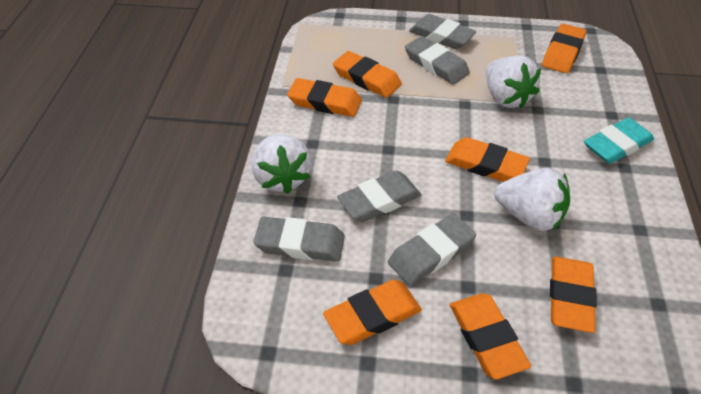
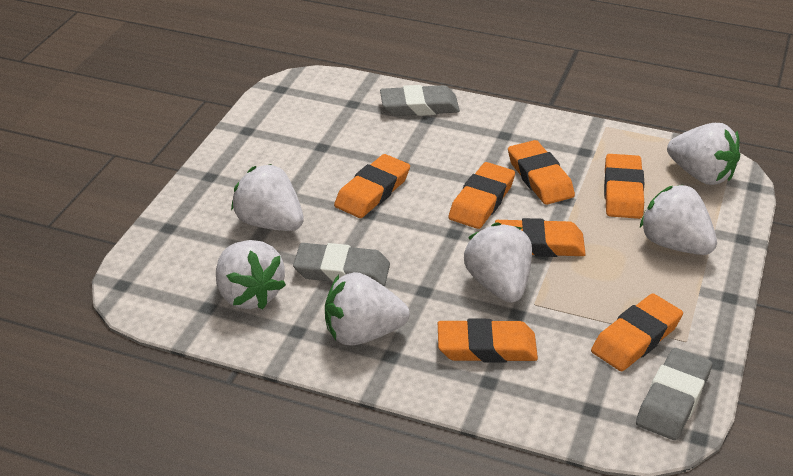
grey eraser: [253,217,345,262] [337,170,421,222] [388,214,476,286] [405,36,470,84] [409,14,476,49] = 5 -> [293,243,390,286] [380,85,460,116] [636,348,712,440] = 3
turquoise eraser: [584,118,654,164] = 1 -> none = 0
white strawberry: [252,134,311,194] [486,55,541,109] [494,168,570,231] = 3 -> [216,240,286,309] [231,164,304,231] [325,272,410,345] [464,222,532,303] [640,185,717,255] [667,123,740,185] = 6

